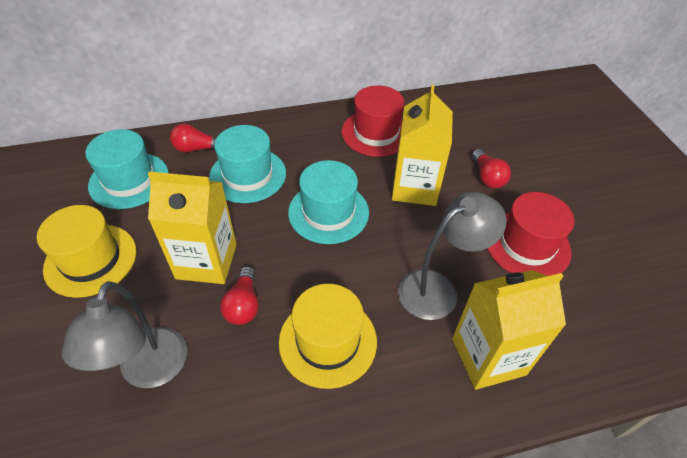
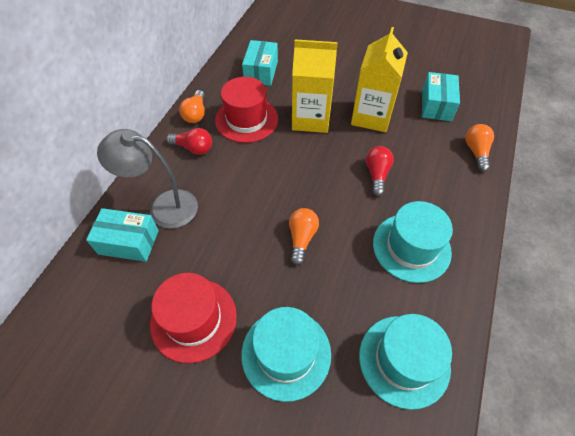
grey lamp: [62,281,188,388] [398,192,507,320] = 2 -> [97,129,198,229] = 1
orange light bulb: none = 0 -> [179,90,205,123] [289,208,319,265] [465,124,494,172] = 3
red light bulb: [170,123,217,153] [220,266,259,325] [472,149,511,189] = 3 -> [166,128,212,155] [366,146,394,196] = 2
turquoise box: none = 0 -> [86,208,159,262] [242,40,278,86] [422,72,460,121] = 3
yellow carton: [148,172,237,284] [392,84,453,206] [452,270,566,390] = 3 -> [292,39,338,133] [351,27,408,132] = 2
yellow hat: [37,205,136,298] [279,284,377,389] = 2 -> none = 0

